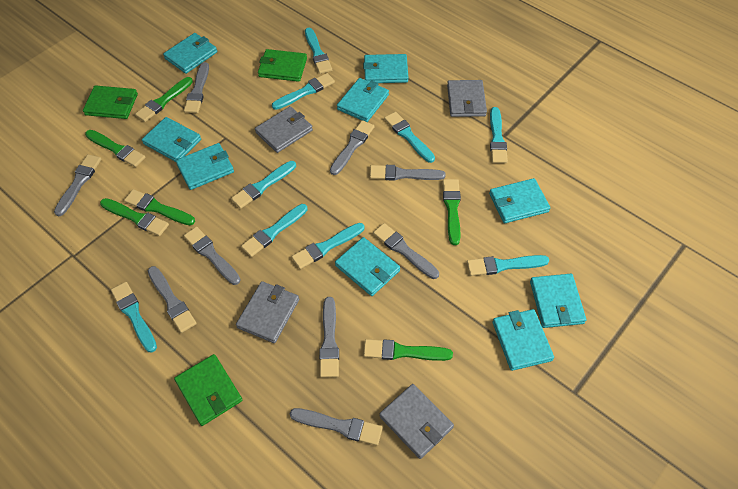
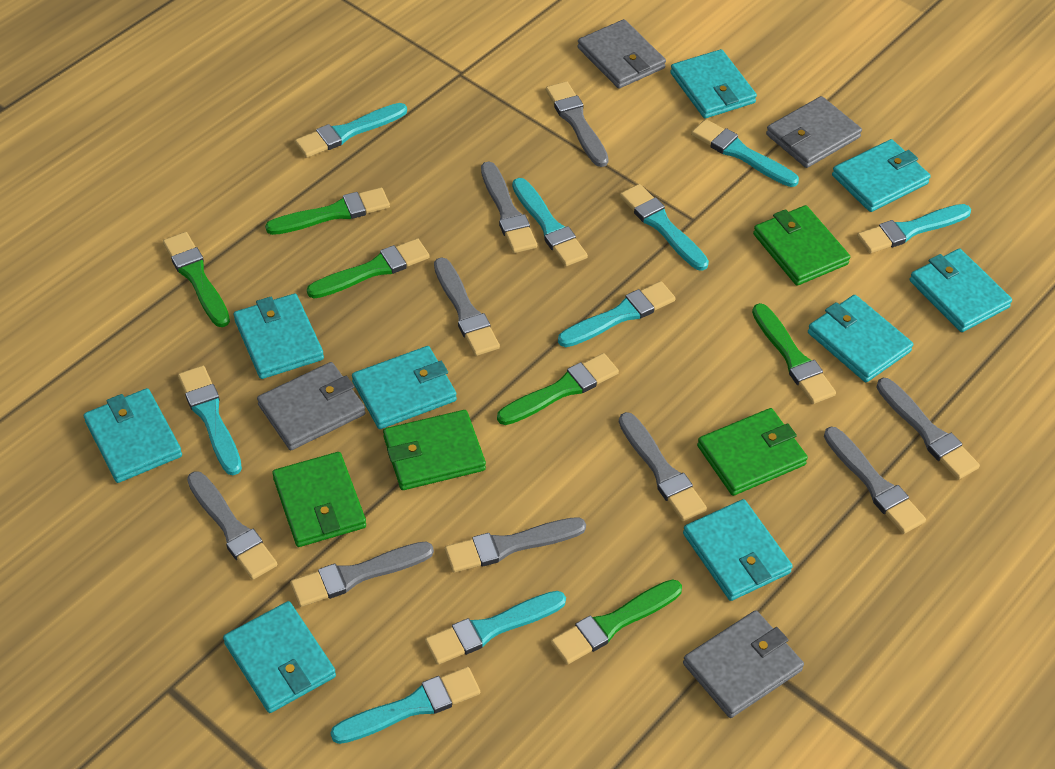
green wallet: [83,85,138,119] [174,354,242,426] [258,49,307,82] = 3 -> [272,452,366,547] [383,410,486,490] [697,408,808,496] [753,205,850,286] = 4

